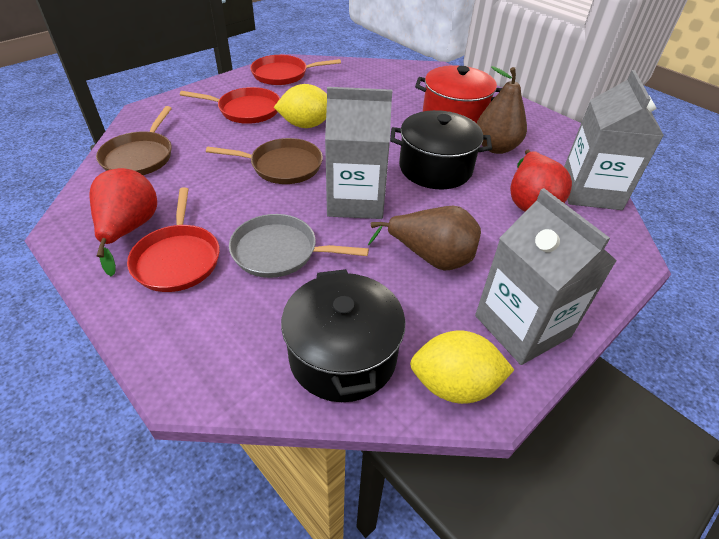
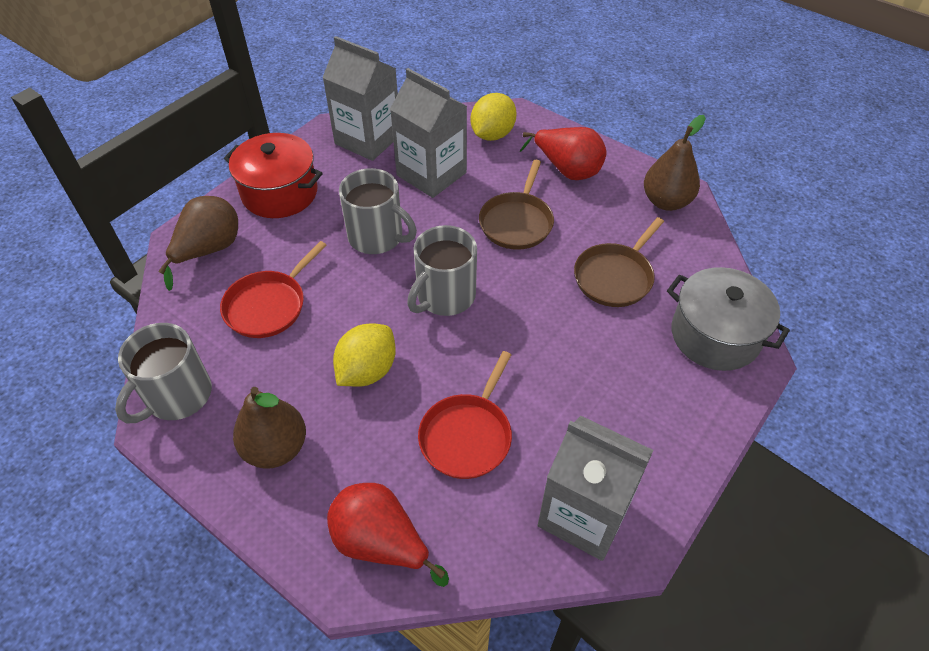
black pot: [281,269,406,402] [390,110,492,189] = 2 -> none = 0
brown pear: [368,206,481,271] [477,66,527,154] = 2 -> [158,196,238,291] [233,387,306,469] [644,115,706,211] = 3
grey mug: none = 0 -> [115,323,212,424] [339,168,417,254] [407,225,477,316] = 3
grey pan: [229,214,369,278] = 1 -> none = 0
grey pot: none = 0 -> [667,267,790,371] = 1
red pan: [127,187,220,292] [180,87,280,124] [250,55,341,85] = 3 -> [220,241,327,338] [418,351,512,479] = 2

